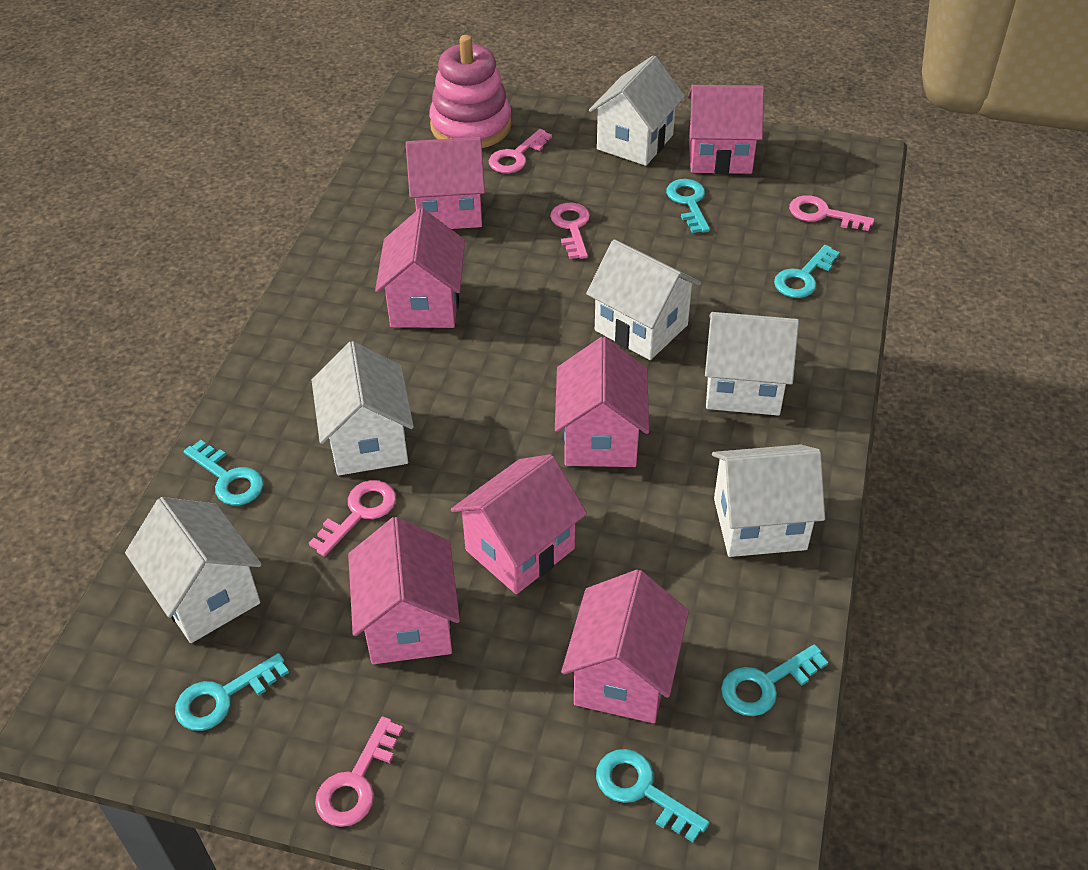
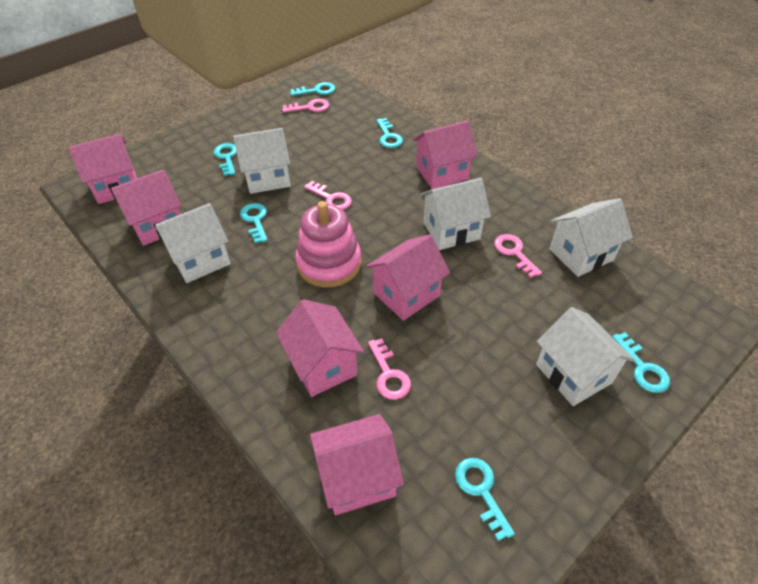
pink house: [348,517,460,664] [375,208,465,328] [406,137,485,229] [451,454,587,594] [555,337,649,467] [561,569,689,723] [688,85,764,174] = 7 -> [69,134,137,204] [111,169,181,246] [276,299,364,397] [310,414,404,515] [366,234,450,321] [413,121,477,189] = 6
pink key: [309,480,396,557] [315,716,403,827] [489,129,552,173] [550,203,590,259] [789,195,874,231] = 5 -> [282,99,329,113] [304,181,352,210] [368,338,411,400] [494,234,542,278] = 4
white house: [125,497,262,643] [312,341,414,476] [586,239,701,360] [589,55,685,166] [705,312,799,416] [712,444,825,557] = 6 -> [155,203,231,283] [233,128,291,194] [420,178,491,250] [536,307,635,406] [549,198,633,277] = 5

